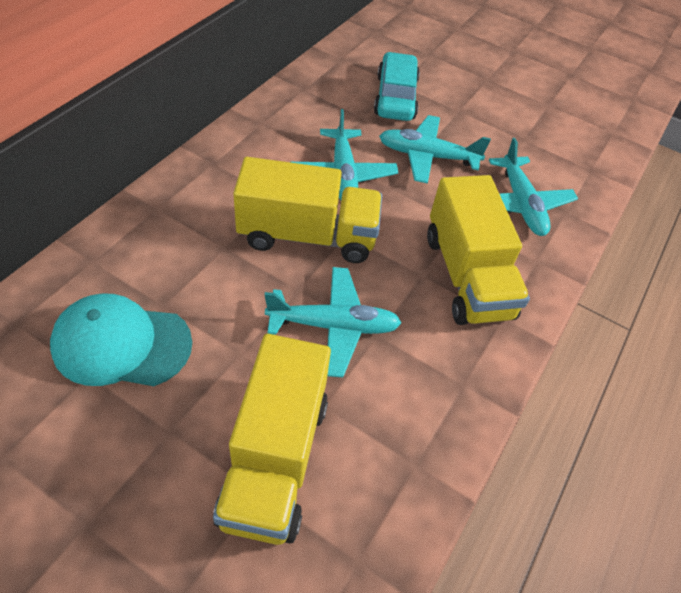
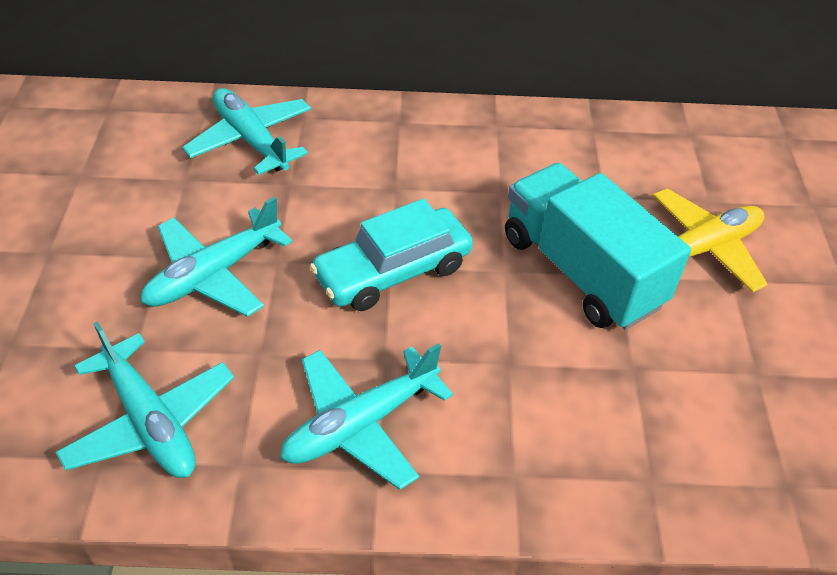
turquoise cap: [50,293,192,386] = 1 -> none = 0
turquoise truck: none = 0 -> [505,163,691,330] = 1
yellow plane: none = 0 -> [653,188,768,293] = 1
yellow truck: [213,334,331,545] [233,157,382,263] [427,175,530,325] = 3 -> none = 0

